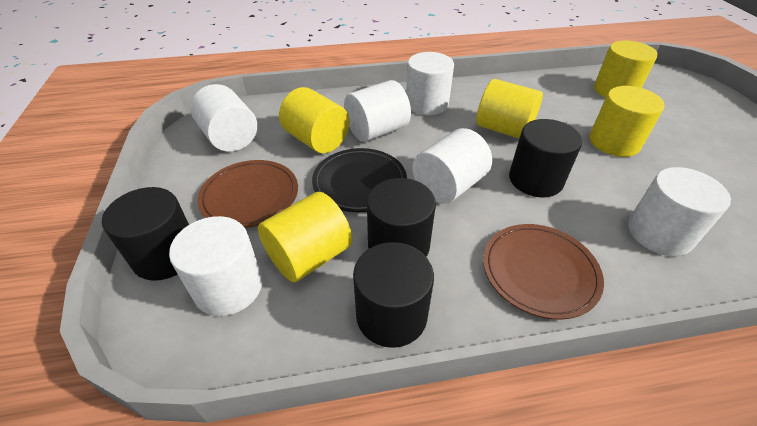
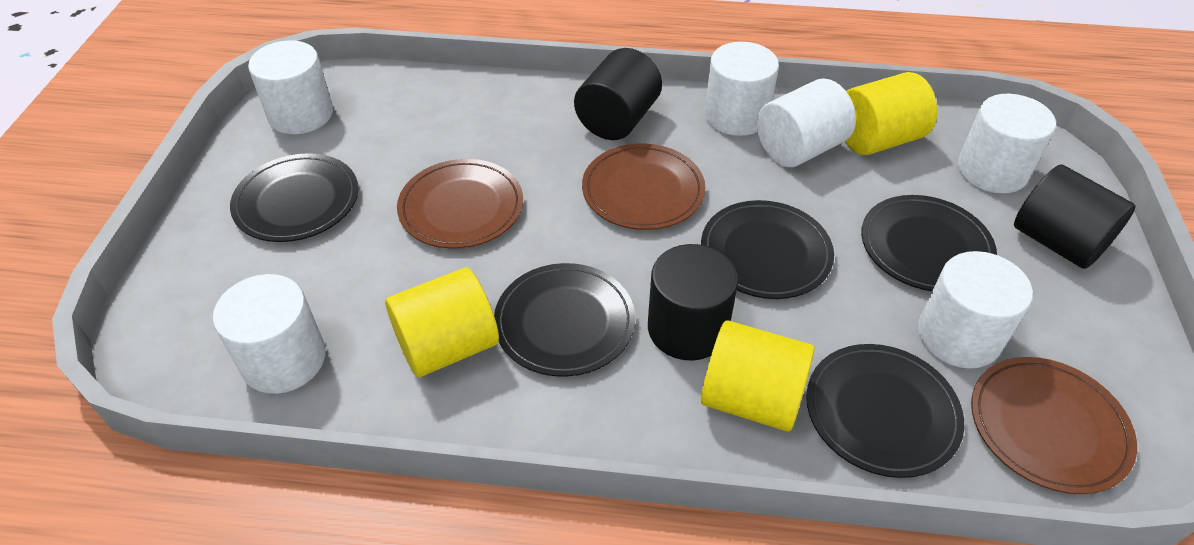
black cylinder: [102,187,189,281] [353,242,434,348] [367,178,436,257] [509,119,582,197] = 4 -> [574,48,662,140] [648,244,738,361] [1014,164,1136,269] = 3
black plate: [312,148,407,212] = 1 -> [230,153,358,242] [494,263,635,377] [701,200,834,299] [806,344,964,478] [861,195,997,291] = 5
brown plate: [198,160,298,228] [483,224,604,320] = 2 -> [397,159,523,249] [582,144,705,230] [971,357,1137,494] = 3
yellow cylinder: [258,192,352,282] [279,87,349,153] [476,79,543,139] [589,86,664,157] [594,41,658,98] = 5 -> [385,268,499,377] [701,320,814,432] [845,72,937,155] = 3

